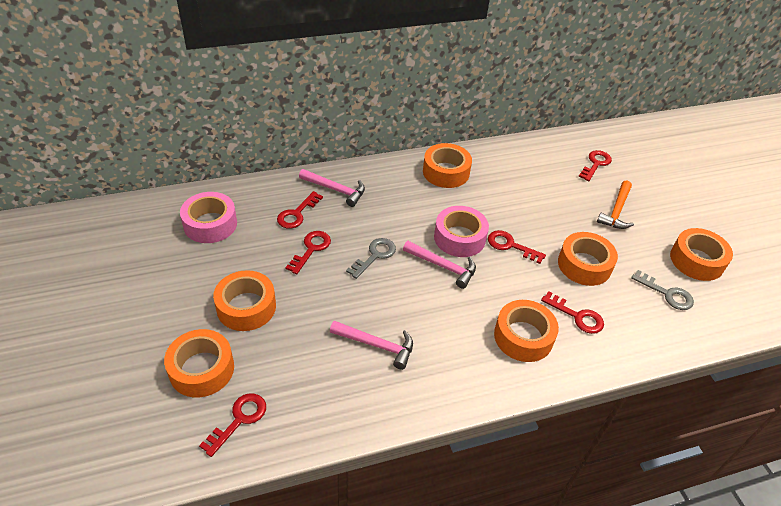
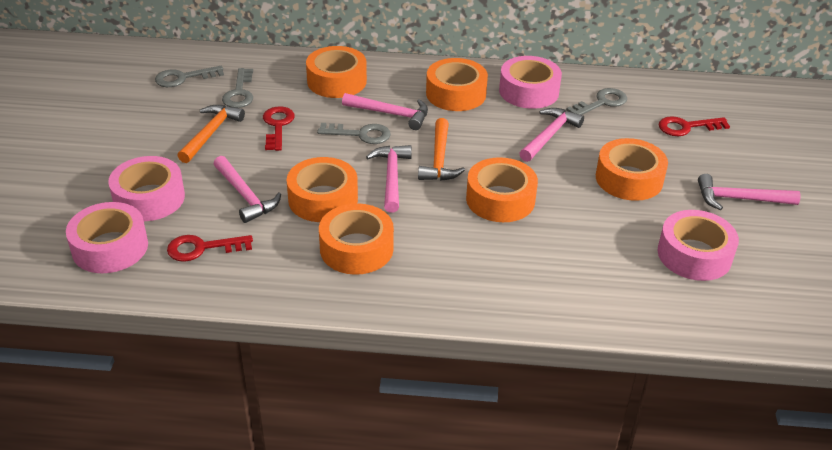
grey key: [346,238,396,279] [631,270,694,310] = 2 -> [155,66,224,87] [222,68,253,108] [317,123,391,144] [566,88,627,115] = 4
orange hammer: [597,181,634,229] = 1 -> [177,105,245,163] [418,118,465,181] = 2
pink hammer: [299,169,365,207] [330,321,413,370] [403,241,476,289] = 3 -> [214,156,281,223] [342,93,428,130] [366,145,412,213] [519,108,584,162] [698,174,801,210] = 5
pink tape: [180,192,237,243] [434,206,489,257] = 2 -> [66,202,148,273] [108,156,185,221] [499,56,562,109] [657,210,739,281] = 4
red key: [199,393,266,457] [277,191,323,229] [285,231,331,274] [488,230,546,264] [541,291,604,334] [578,150,612,181] = 6 -> [167,235,253,262] [263,106,295,151] [659,116,730,136] = 3

